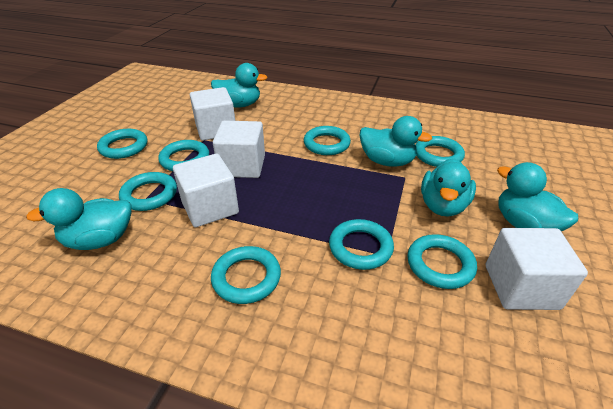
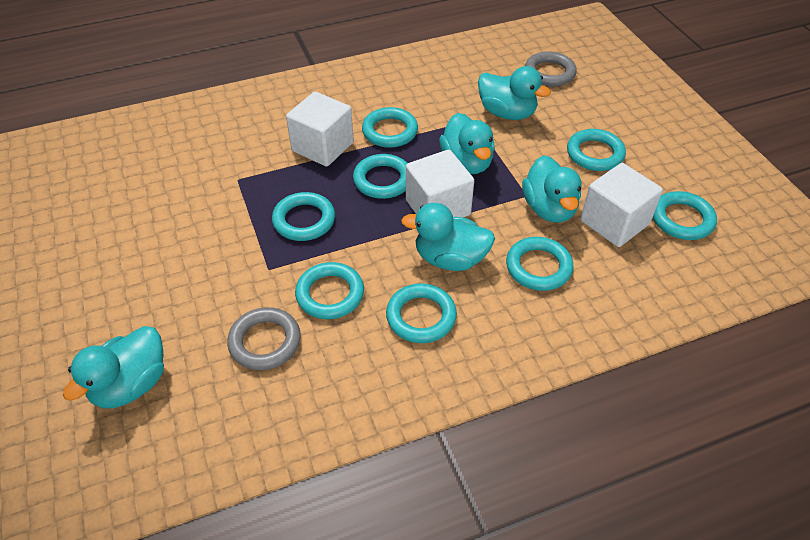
grey ring: none = 0 -> [227,307,301,370] [525,51,577,87] = 2
white cube: [173,154,239,227] [190,87,235,141] [213,120,265,178] [486,228,588,310] = 4 -> [286,92,354,167] [406,150,474,218] [580,163,663,247] = 3

